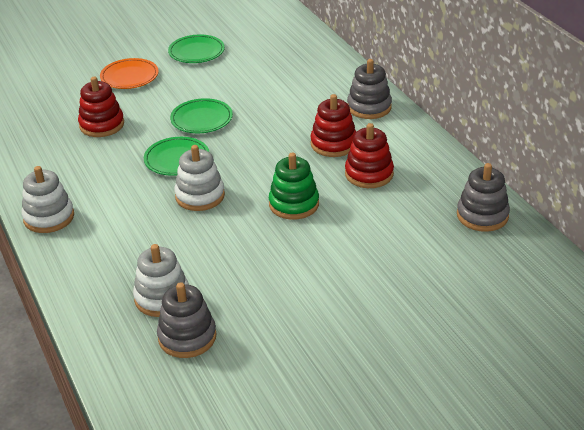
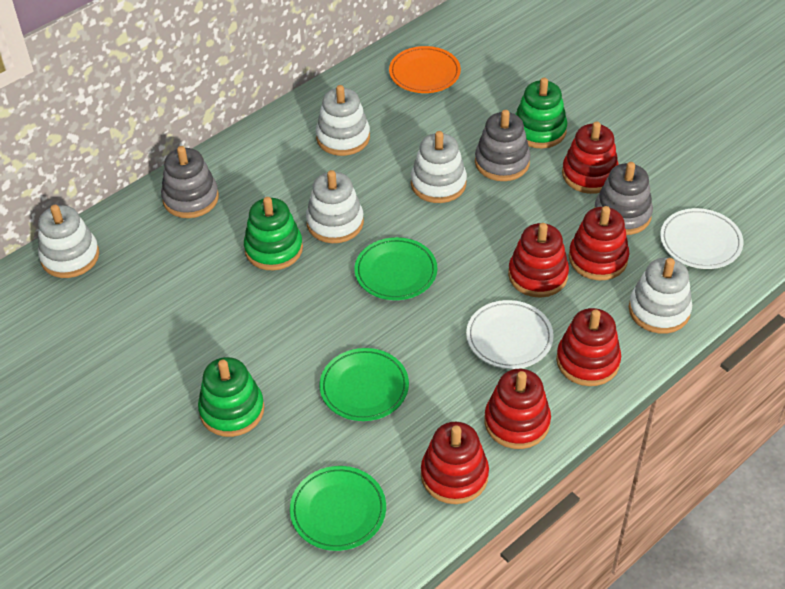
green stacking toy: [269,153,319,220] = 1 -> [198,357,264,437] [244,197,303,270] [515,78,567,148] = 3
red stacking toy: [78,77,124,137] [310,94,356,157] [345,123,394,188] = 3 -> [421,422,489,504] [484,369,551,449] [508,223,569,298] [556,308,621,386] [562,121,619,194] [569,206,629,280] = 6
white plate: none = 0 -> [466,300,554,369] [660,208,743,269] = 2
white stacking toy: [21,166,74,233] [133,244,189,317] [174,145,225,211] = 3 -> [38,205,99,278] [306,170,364,243] [316,85,370,156] [411,131,467,203] [629,258,692,334] = 5

